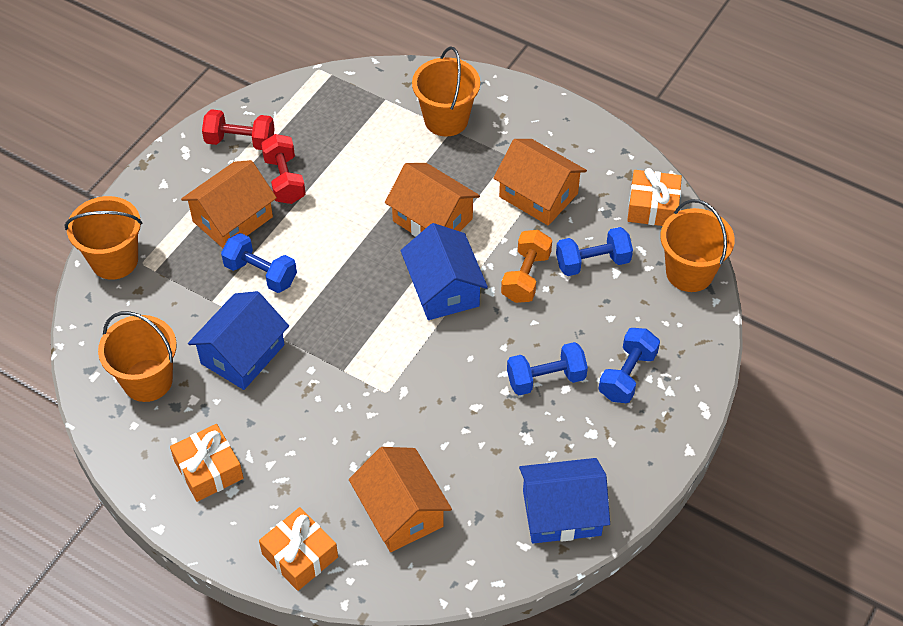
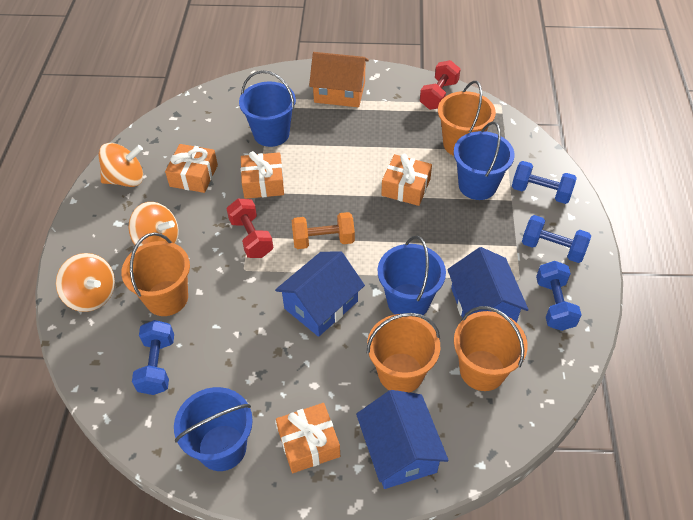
blue bucket: none = 0 -> [174,387,253,471] [239,70,296,147] [378,236,446,315] [454,121,515,200] = 4
orange gift: [170,424,244,502] [259,507,338,591] [627,168,682,226] = 3 -> [165,144,218,193] [241,151,284,199] [276,403,340,473] [381,154,432,206] = 4
orange house: [181,160,277,248] [349,447,452,552] [385,163,480,237] [493,139,587,226] = 4 -> [309,52,369,107] = 1
orange spinning top: none = 0 -> [56,253,115,312] [99,143,143,187] [128,202,179,247] = 3

